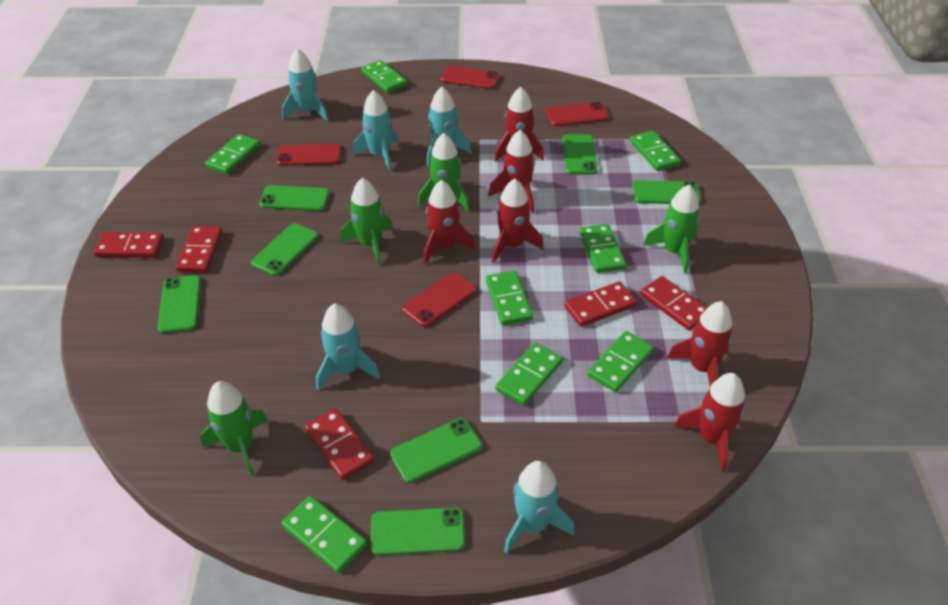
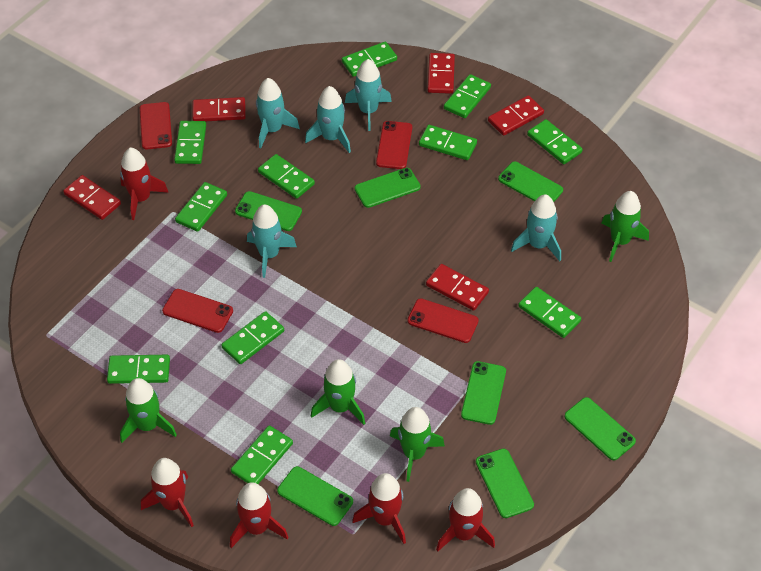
green domino: [205,134,260,175] [281,496,367,573] [361,60,407,93] [486,271,533,325] [496,342,563,406] [580,224,626,273] [587,331,654,392] [630,131,681,171] = 8 -> [107,355,170,384] [174,121,206,164] [175,182,227,232] [221,311,284,364] [231,425,293,484] [258,154,315,199] [342,42,397,77] [419,125,477,160] [444,74,491,118] [518,287,581,338] [527,119,583,164] = 11
red rocket: [423,180,475,264] [488,130,535,213] [492,179,544,263] [494,87,544,162] [667,301,733,386] [674,373,745,472] = 6 -> [120,148,169,220] [141,458,194,527] [230,482,288,548] [352,473,406,544] [436,488,495,551] = 5

